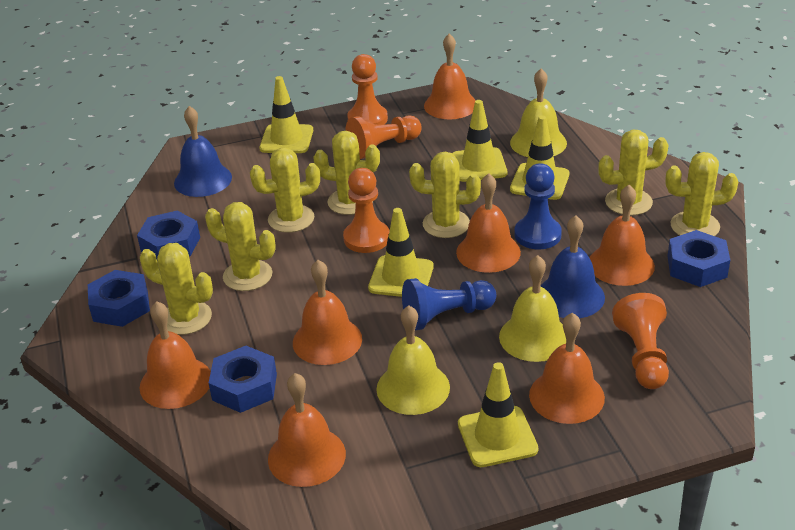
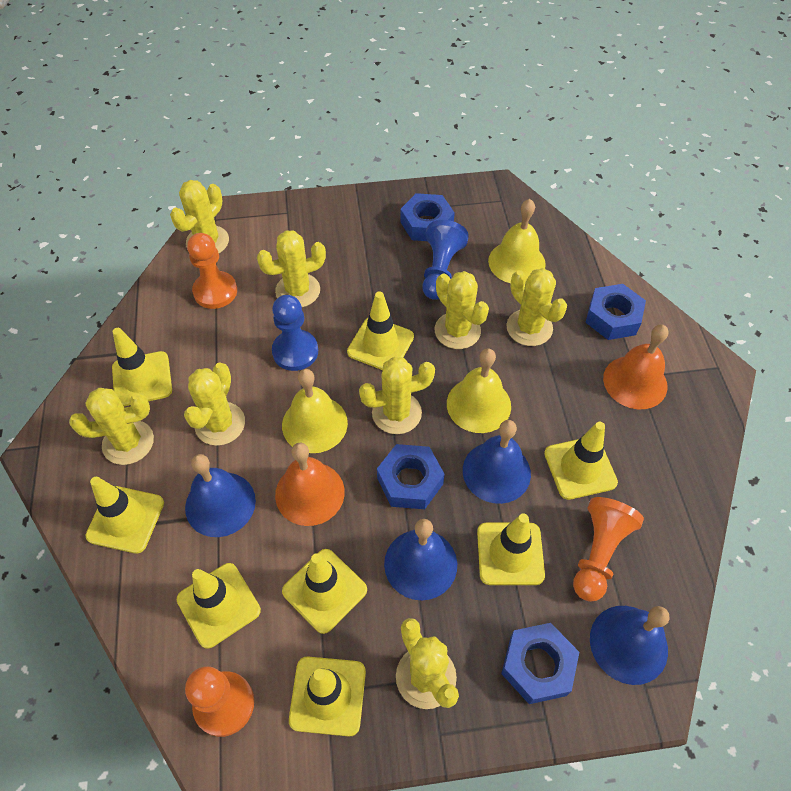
blue bell: [174,106,232,197] [540,215,605,318] = 2 -> [185,454,256,537] [384,519,457,600] [463,420,531,504] [590,606,670,685] = 4
orange bell: [140,301,211,409] [268,373,346,487] [293,260,362,365] [424,34,476,119] [456,173,521,273] [529,312,605,424] [590,185,655,286] = 7 -> [275,442,345,526] [603,325,669,409] = 2
orange pawn: [343,168,390,253] [345,115,422,159] [347,54,388,125] [612,293,669,389] = 4 -> [185,666,254,737] [187,233,237,309] [573,497,644,602] = 3
yellow cactus: [140,243,213,335] [205,202,276,291] [250,148,320,233] [313,131,380,215] [409,152,481,238] [598,130,669,216] [666,152,739,236] = 7 -> [69,388,154,465] [170,180,229,253] [184,362,245,446] [257,230,326,307] [359,357,435,434] [396,618,459,709] [435,271,489,349] [507,268,567,346] = 8
yellow traffic cone: [259,76,313,153] [368,208,434,297] [453,100,507,182] [458,362,538,467] [510,115,569,200] = 5 -> [85,477,164,554] [112,328,172,406] [177,563,261,648] [282,549,367,634] [289,657,366,737] [347,291,414,370] [477,513,545,585] [544,422,618,500] = 8

